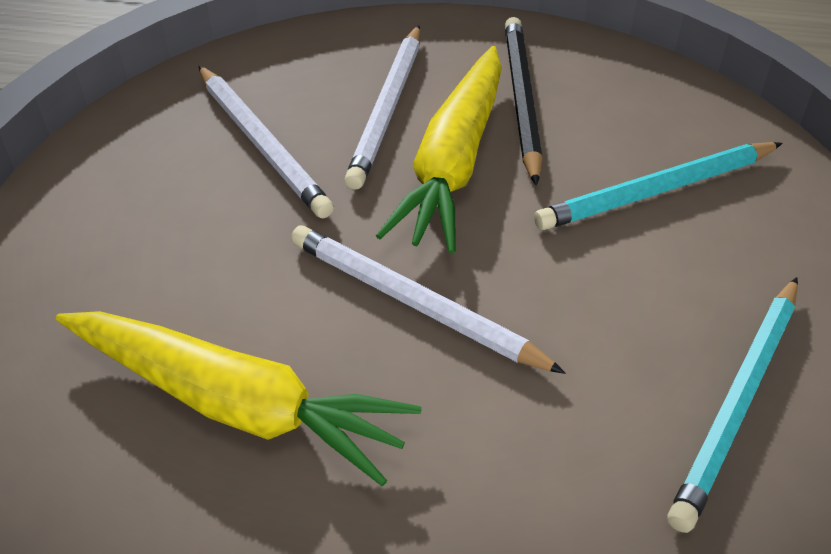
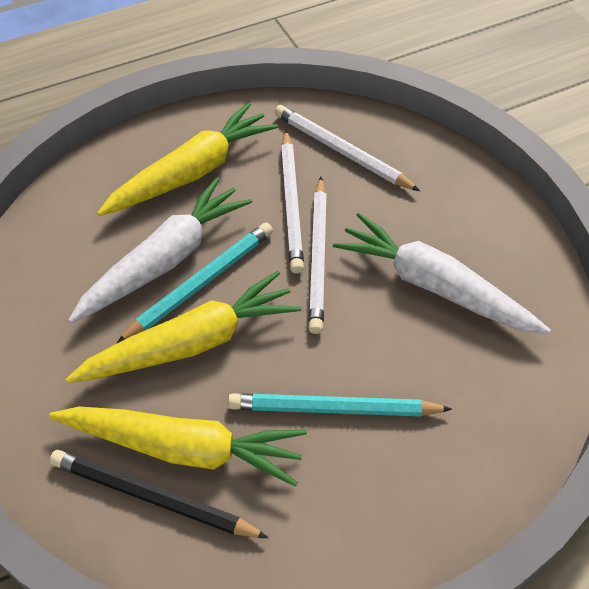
white carrot: none = 0 -> [68,177,252,323] [333,213,551,334] = 2
yellow carrot: [56,311,422,486] [376,46,502,254] = 2 -> [49,407,307,487] [66,271,302,383] [97,103,278,216] = 3

